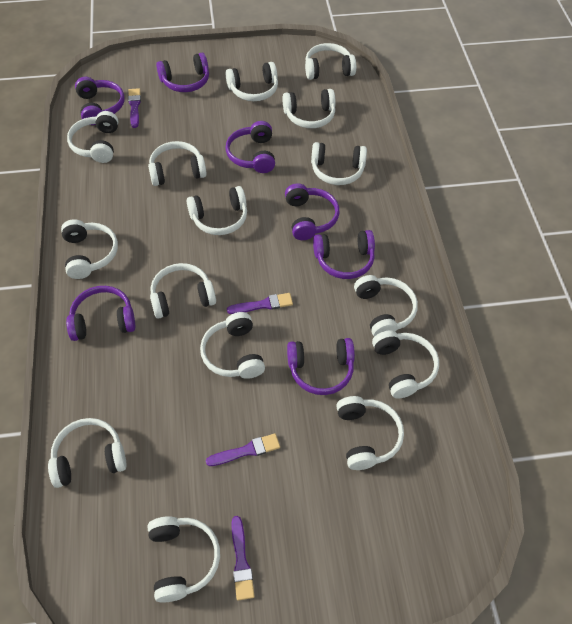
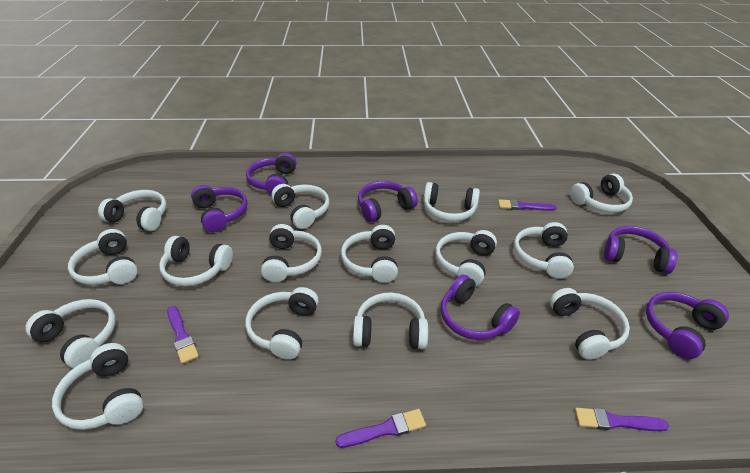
purple headphones: [66,286,135,341] [75,77,125,125] [156,53,209,92] [225,121,275,173] [285,183,340,240] [287,338,355,395] [313,230,375,279] = 7 -> [191,185,248,232] [246,153,296,194] [358,181,418,222] [441,275,520,340] [604,226,678,274] [646,292,729,359] = 6

